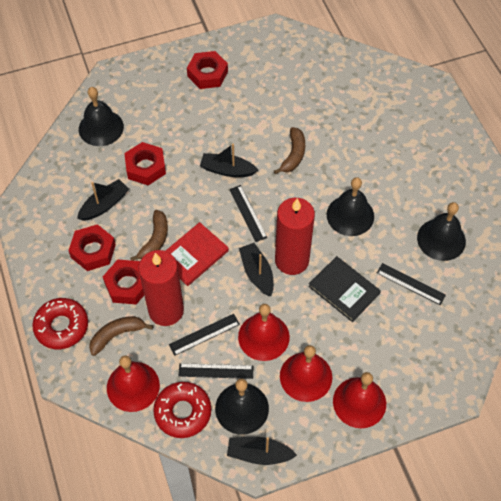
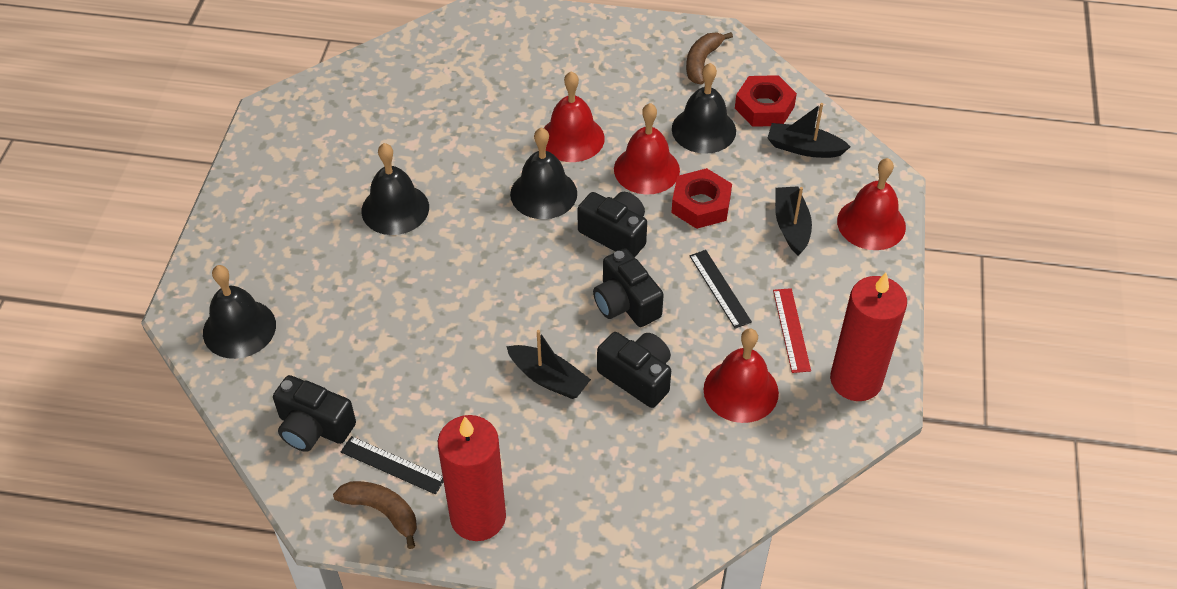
black boat: [77,179,129,221] [200,144,258,177] [227,437,297,465] [239,243,274,296] = 4 -> [506,330,591,399] [768,103,850,158] [775,186,812,256] = 3
black book: [308,256,381,322] = 1 -> none = 0
black camera: none = 0 -> [273,375,356,452] [578,192,647,257] [593,248,664,327] [597,332,671,408] = 4
black ruler: [169,314,240,356] [179,363,254,379] [229,185,267,242] [377,263,446,305] = 4 -> [341,436,444,494] [690,250,752,329] = 2
brown banana: [89,316,153,356] [130,210,168,261] [274,127,305,174] = 3 -> [333,481,417,549] [686,32,733,84] = 2
red book: [166,222,229,286] = 1 -> none = 0
red donut: [32,298,88,349] [153,382,211,438] = 2 -> none = 0
red nut: [68,224,116,271] [103,260,144,305] [124,142,166,185] [187,51,228,89] = 4 -> [671,168,732,229] [735,75,797,127] = 2
red ruler: none = 0 -> [773,288,811,373] = 1

